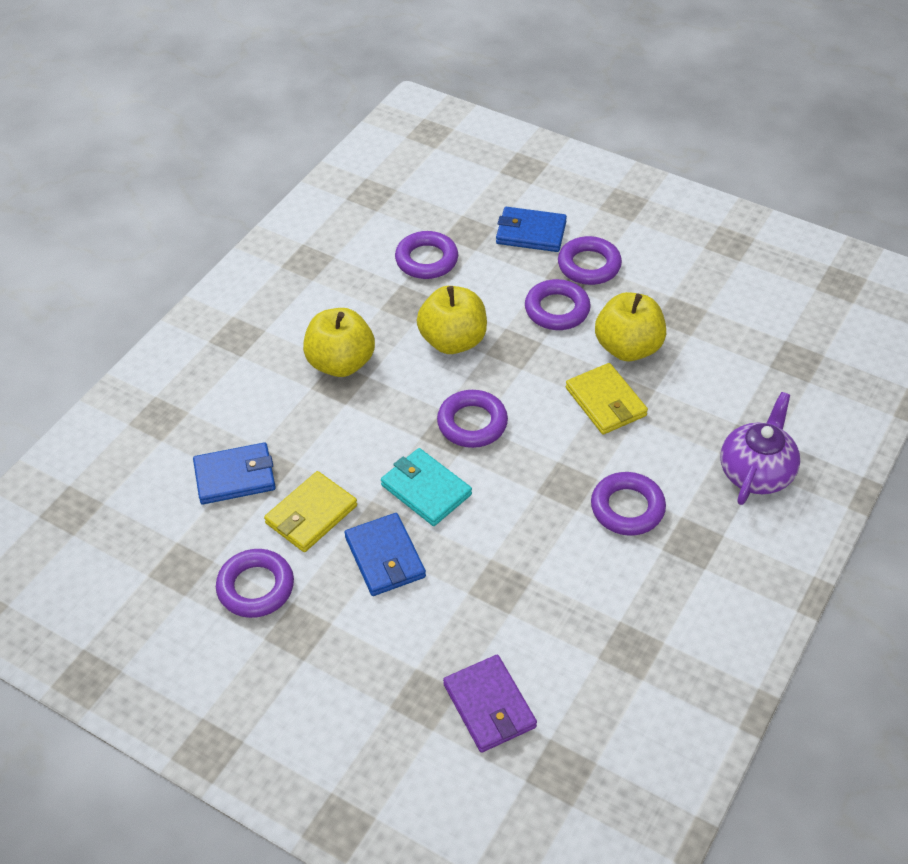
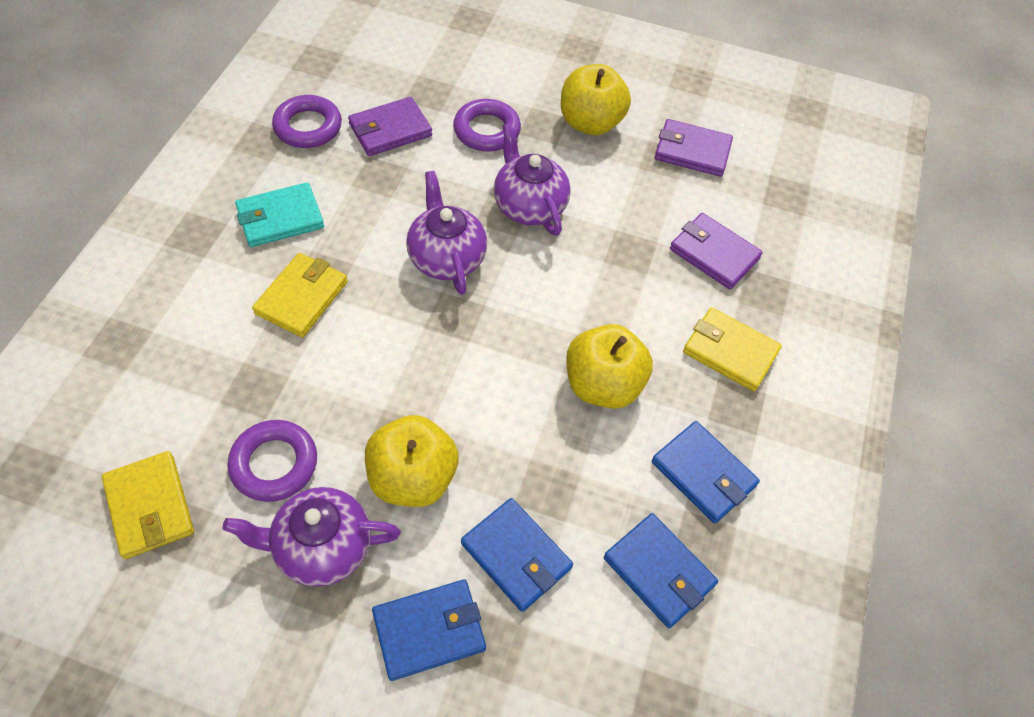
blue wallet: [193,442,276,504] [345,513,426,596] [496,207,567,252] = 3 -> [372,579,486,681] [461,498,573,612] [604,513,718,628] [652,421,760,524] = 4
purple ring: [216,549,294,618] [395,231,458,279] [437,390,508,448] [525,279,591,330] [558,236,622,285] [591,472,666,536] = 6 -> [227,420,317,502] [272,95,342,148] [453,99,521,152] = 3
purple teapot: [721,392,800,505] = 1 -> [222,487,401,587] [406,171,487,295] [494,123,571,236] = 3
purple wallet: [443,655,537,753] = 1 -> [348,97,432,156] [655,119,733,177] [670,213,763,289] = 3
yellow wallet: [264,471,357,552] [566,363,648,434] = 2 -> [102,451,194,559] [252,253,348,338] [683,307,782,391] = 3

